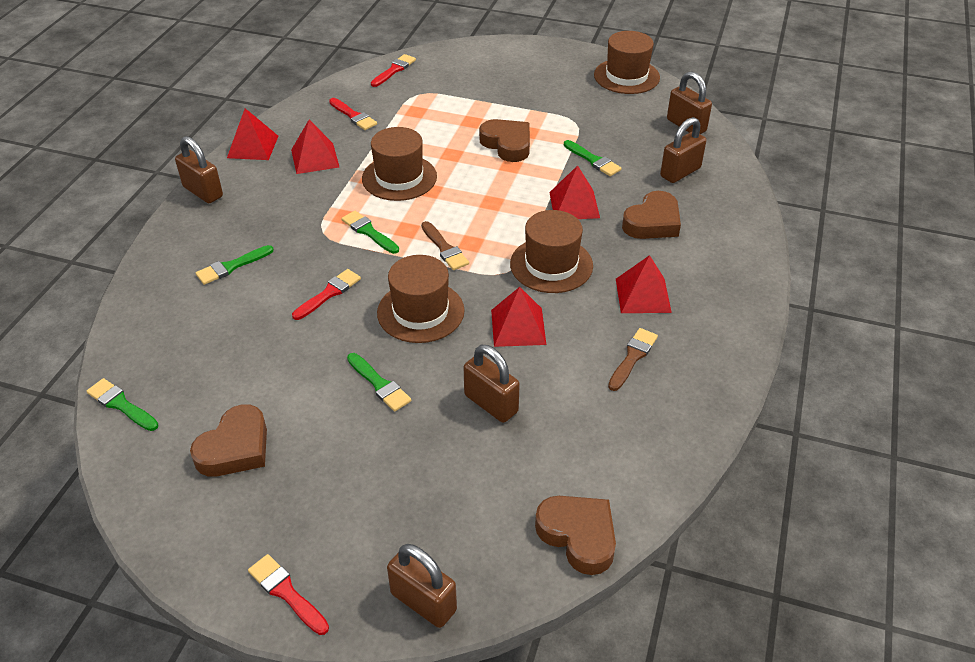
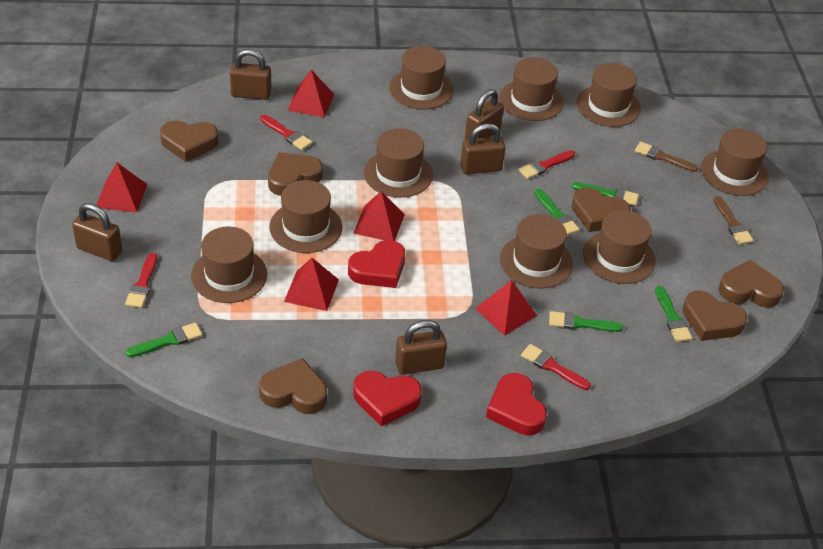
brown hat: [362,127,437,201] [377,255,465,343] [510,210,593,293] [594,31,660,94] = 4 -> [191,226,267,303] [269,180,342,253] [364,128,433,198] [389,46,454,110] [499,57,564,121] [500,214,573,289] [577,63,641,127] [583,210,656,284] [701,128,769,196] = 9
brown heart: [190,404,267,477] [479,119,530,162] [535,496,616,575] [622,191,681,239] = 4 -> [160,121,218,162] [259,358,327,414] [268,152,323,196] [571,187,631,232] [682,291,747,341] [718,260,784,307] = 6
red heart: none = 0 -> [348,240,405,288] [353,371,422,426] [486,373,547,436] = 3

